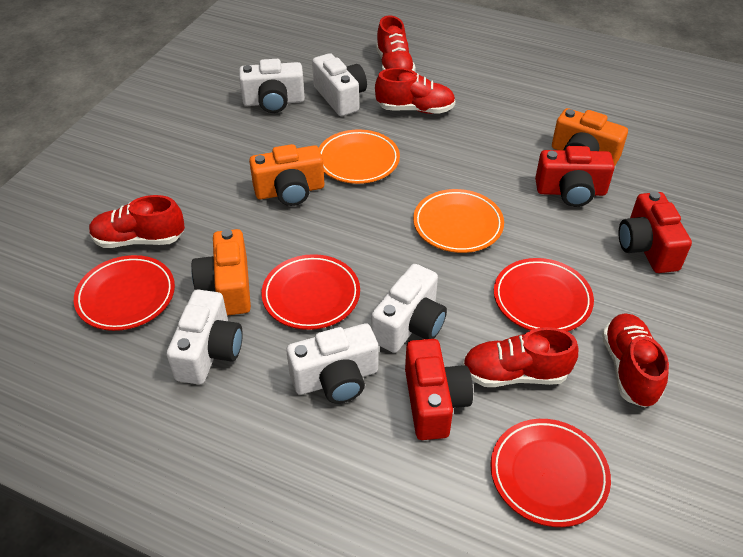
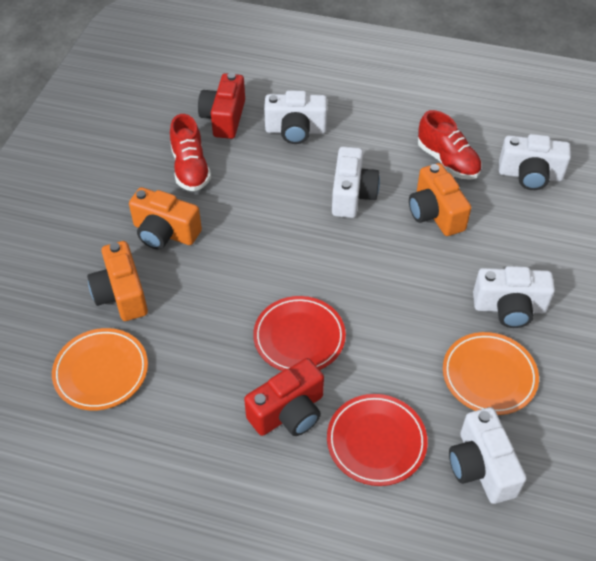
red camera: [405,339,473,440] [535,146,615,207] [618,191,692,273] = 3 -> [198,73,245,139] [244,358,324,436] = 2
red plate: [74,255,175,331] [262,254,360,330] [490,419,611,527] [494,258,594,332] = 4 -> [253,296,346,371] [327,394,428,486] = 2
red shoe: [89,195,185,248] [375,68,456,114] [376,15,416,72] [462,327,578,387] [602,314,669,407] = 5 -> [170,114,211,191] [418,110,482,180] = 2

